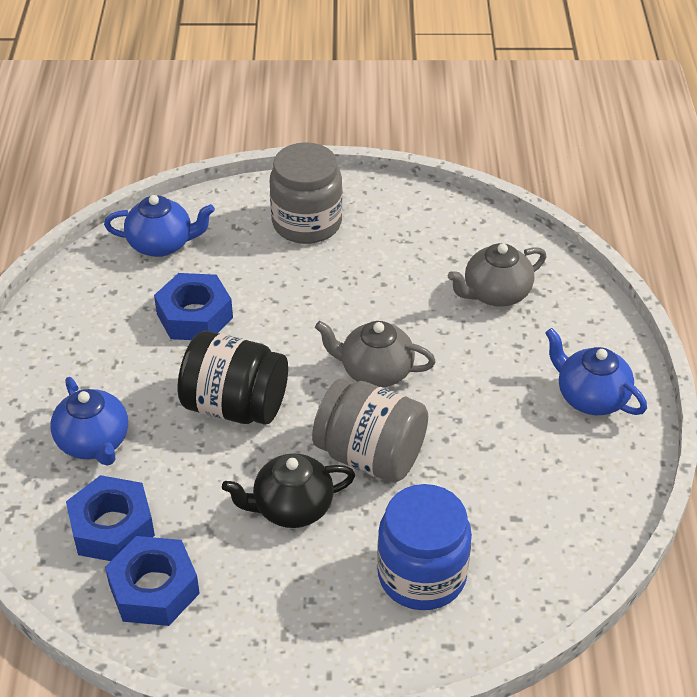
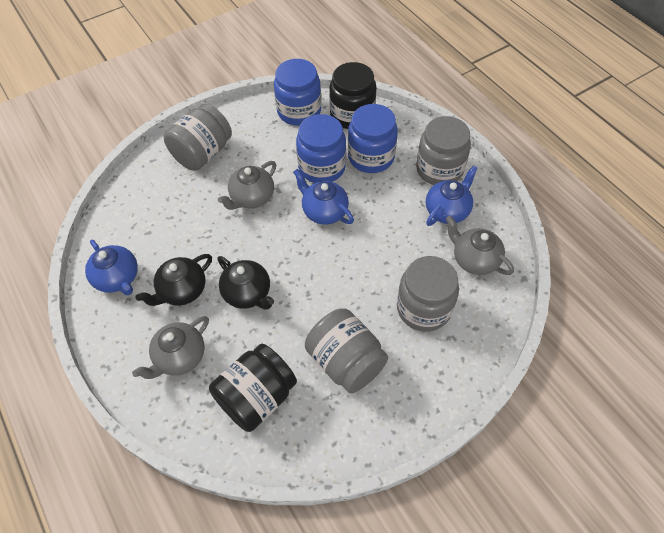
black jar: [178,331,288,425] = 1 -> [209,344,297,432] [329,62,376,129] = 2
black teapot: [222,453,355,528] = 1 -> [135,254,212,306] [217,256,274,310] = 2
blue jar: [377,484,472,610] = 1 -> [274,59,321,126] [296,114,346,183] [348,104,398,173] = 3
blue nut: [66,475,155,561] [105,536,200,626] [154,273,233,340] = 3 -> none = 0
grey jar: [270,142,342,244] [312,379,428,483] = 2 -> [164,104,232,171] [305,308,388,393] [397,256,459,332] [416,116,471,185] = 4
grey teapot: [315,321,436,387] [448,243,546,307] = 2 -> [132,316,209,379] [218,161,276,210] [446,216,514,275] = 3

